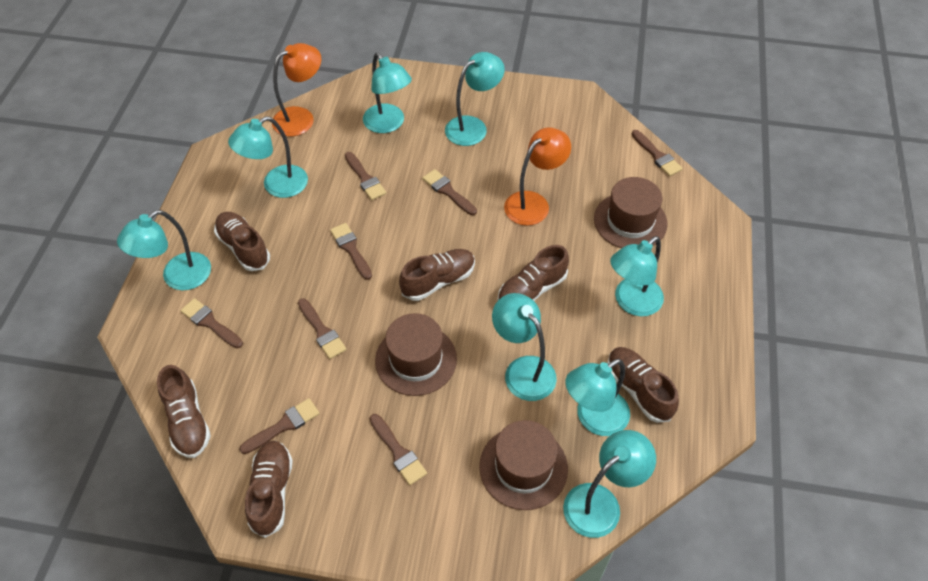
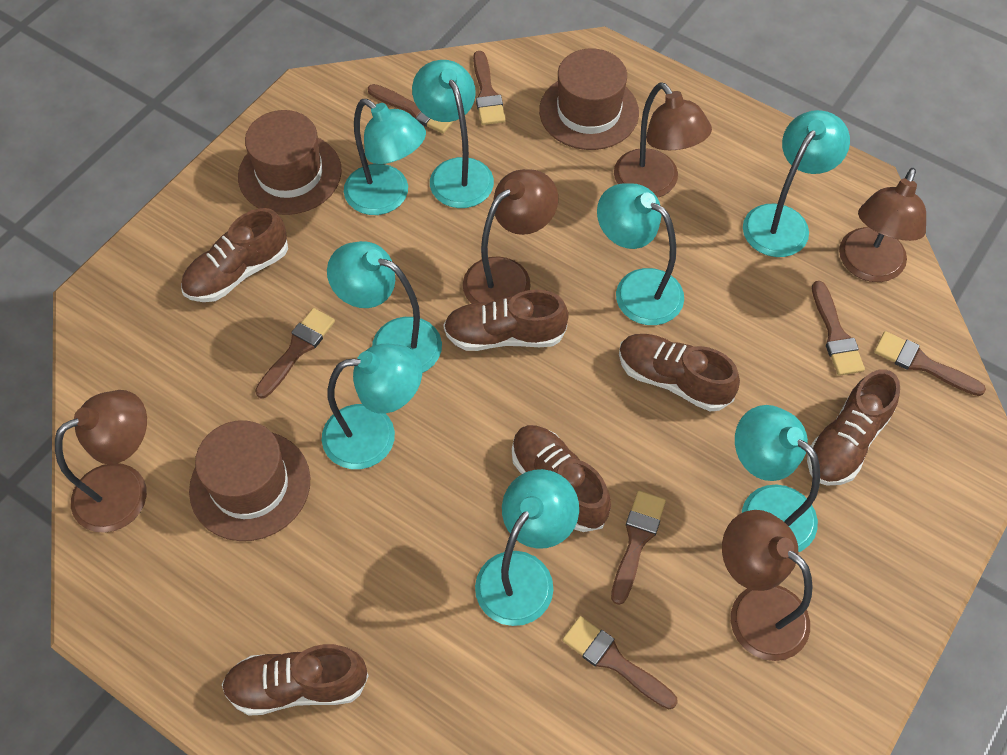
brown brush: [180,298,243,348] [239,398,320,454] [298,298,347,359] [330,223,372,280] [345,152,386,200] [370,414,427,485] [423,169,477,215] [632,130,683,176] = 8 -> [255,308,335,398] [368,84,454,134] [473,51,506,125] [562,616,678,709] [611,491,666,605] [812,281,865,376] [874,331,986,396] = 7
brown lamp: none = 0 -> [55,390,147,533] [463,169,558,304] [614,82,712,198] [722,510,813,661] [839,168,926,282] = 5
orange lamp: [272,43,321,136] [504,127,571,226] = 2 -> none = 0

